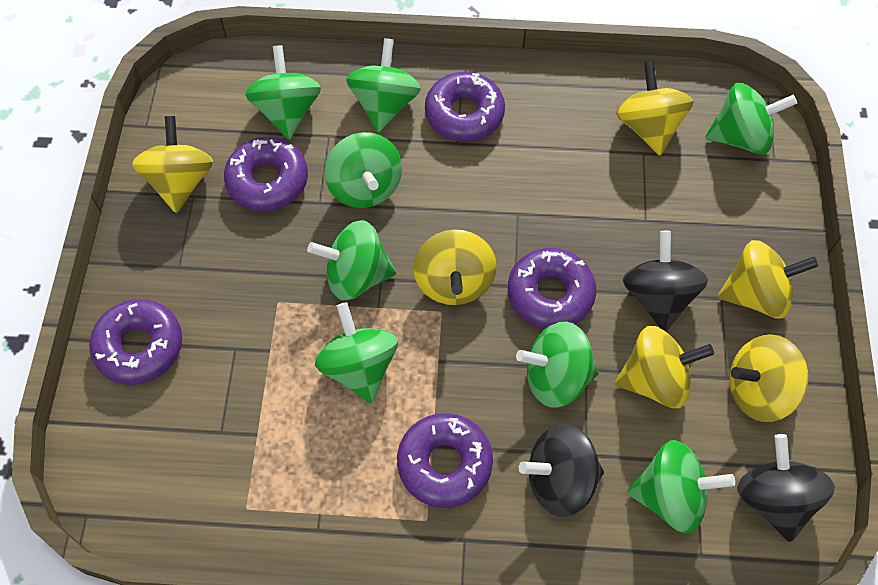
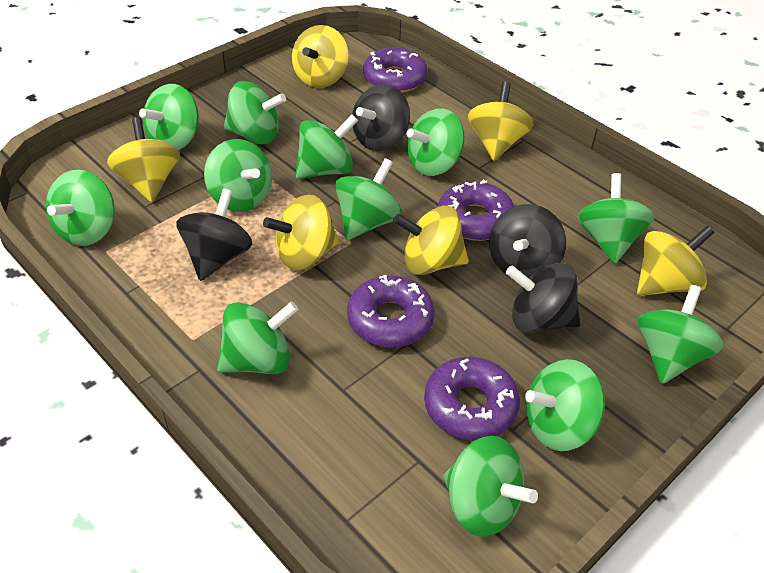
black spinning top: [519,424,604,517] [622,231,708,331] [737,434,835,542] = 3 -> [176,189,252,281] [352,84,410,151] [489,204,566,278] [506,263,580,333] = 4
green spinning top: [245,45,321,140] [307,220,396,300] [315,302,398,403] [324,132,402,208] [346,38,421,132] [516,321,599,408] [627,440,735,534] [705,83,797,154] = 8 -> [46,170,115,246] [139,84,199,150] [204,139,272,212] [217,301,299,374] [224,81,286,144] [295,115,358,179] [335,158,402,240] [407,108,465,176] [443,436,538,537] [525,359,605,451] [577,173,654,264] [638,285,723,384] = 12
purple donut: [89,299,182,385] [224,137,308,211] [397,413,493,508] [425,72,505,142] [508,248,596,329] = 5 -> [347,275,435,347] [363,47,428,93] [424,357,520,441] [438,180,514,241] = 4

